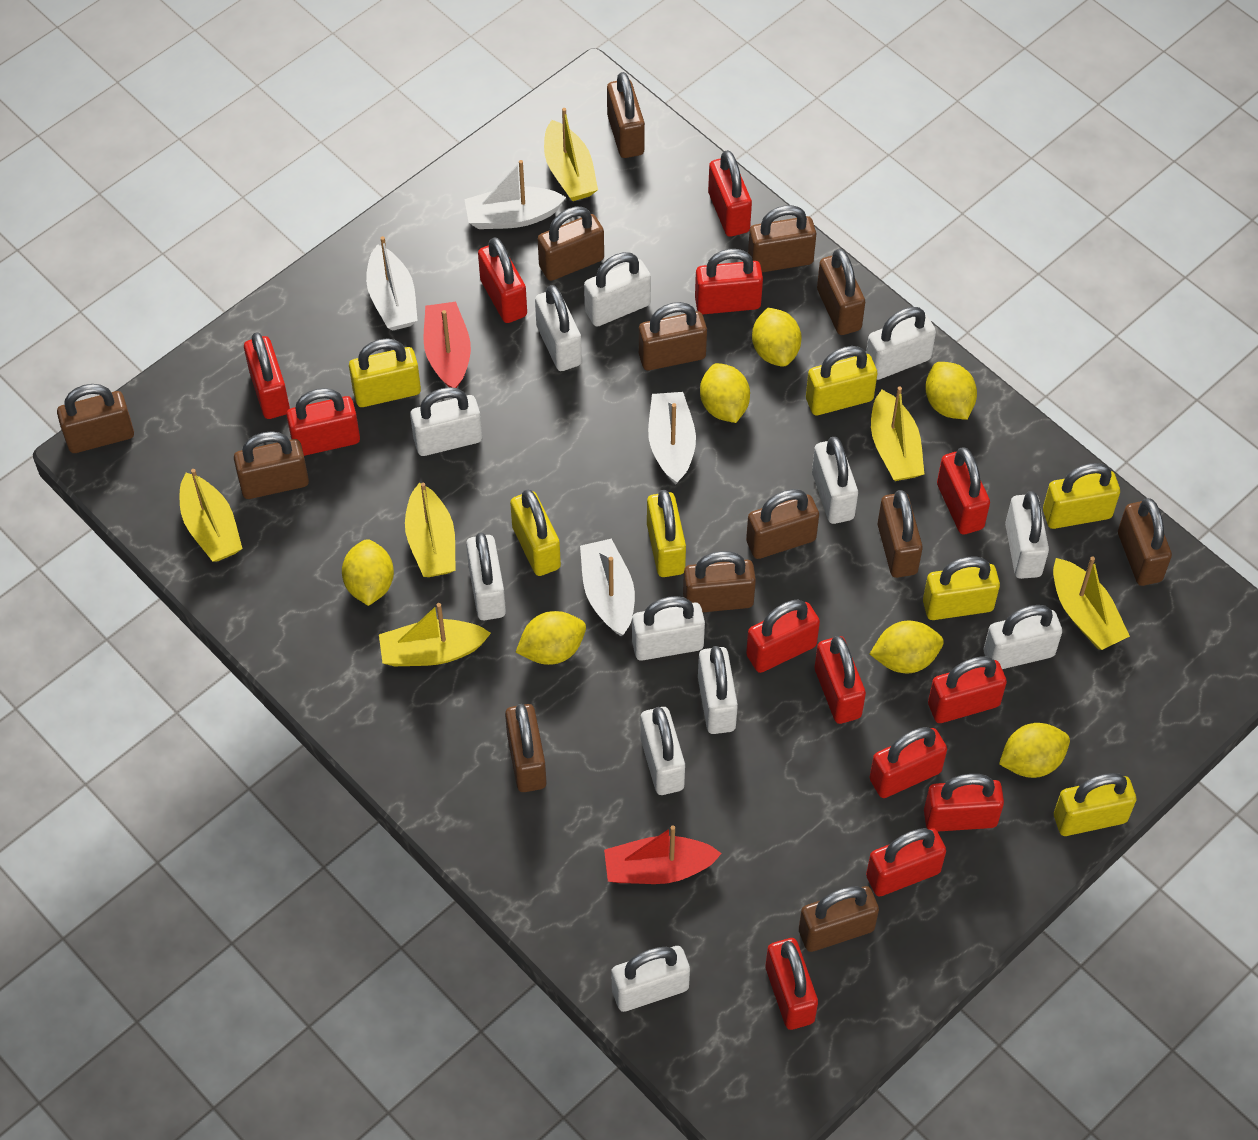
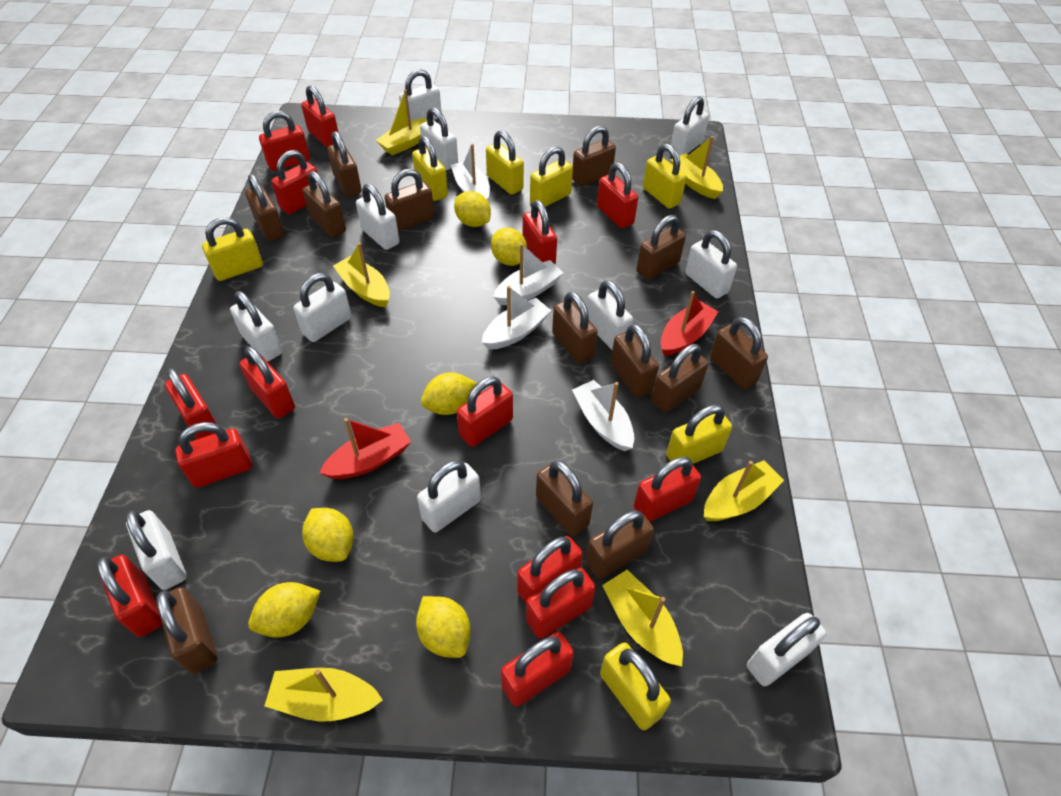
red padlock: [244,332,290,419] [286,388,360,456] [478,238,527,323] [695,249,763,314] [708,150,752,237] [746,600,820,673] [765,938,818,1030] [815,636,866,724] [866,828,946,896] [870,727,947,798] [924,774,1004,832] [928,656,1007,723] [937,448,990,534] = 13 -> [97,555,162,637] [165,368,217,439] [175,422,252,488] [239,346,295,418] [259,111,310,171] [271,150,318,214] [301,85,339,147] [457,376,513,447] [501,632,574,707] [517,536,583,603] [523,200,557,264] [526,568,596,639] [597,163,638,228] [634,457,701,522] = 14
white padlock: [410,387,482,456] [466,533,506,620] [535,285,582,371] [584,252,651,326] [611,946,690,1012] [632,596,705,661] [640,707,685,795] [698,646,738,734] [812,437,858,524] [866,307,936,380] [984,605,1062,669] [1005,491,1049,579] = 12 -> [126,510,187,590] [230,291,283,362] [293,273,352,342] [356,183,400,250] [399,69,442,121] [417,460,481,532] [420,107,458,170] [587,280,633,350] [671,96,709,156] [685,230,737,298] [747,613,827,686] = 11
yellow lemon: [342,539,394,606] [516,611,586,665] [700,363,750,423] [752,308,801,367] [870,621,944,673] [925,362,977,420] [999,723,1070,778] = 7 -> [248,582,320,637] [302,508,354,562] [416,596,471,658] [421,372,477,415] [454,191,491,227] [491,227,527,266] = 6

